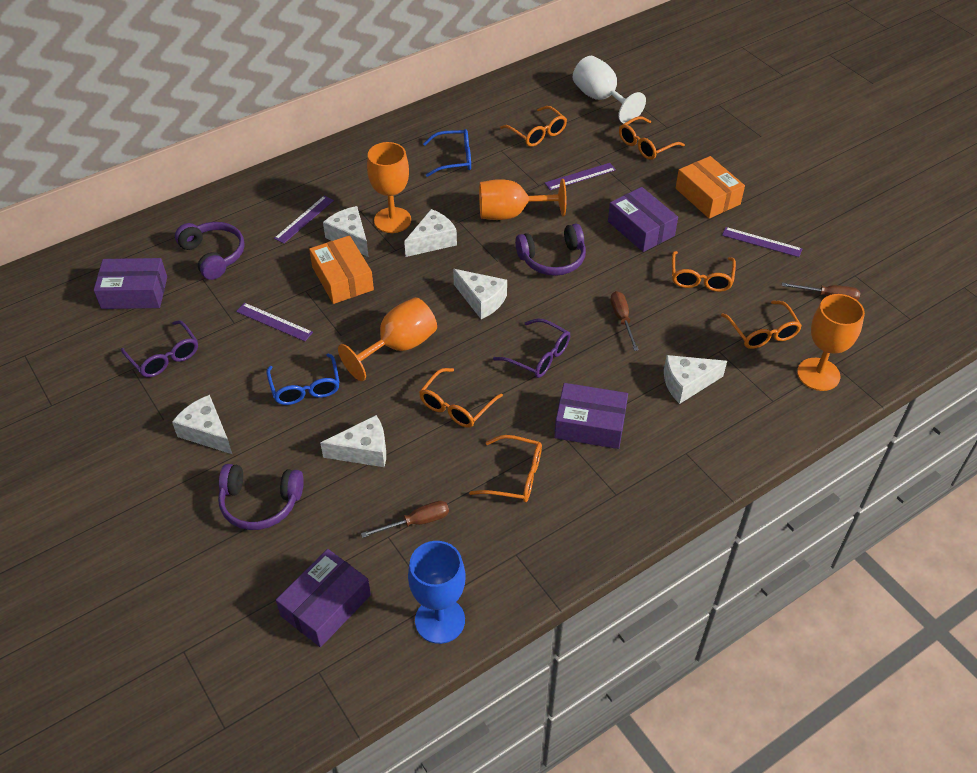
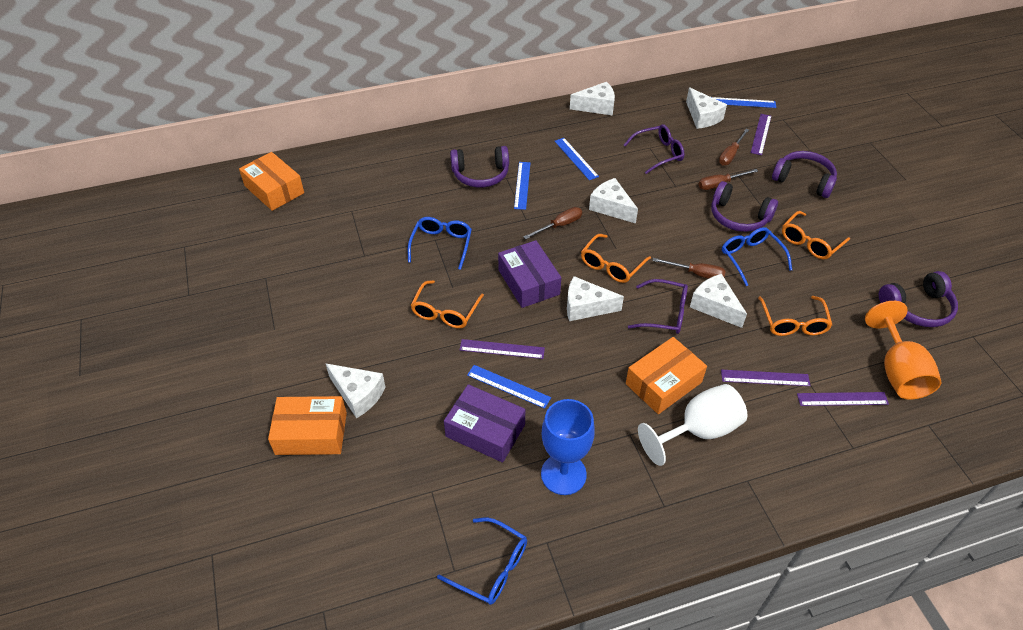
blue glasses: [267,353,340,405] [423,129,471,177] = 2 -> [408,217,472,270] [437,517,527,605] [722,227,792,286] = 3
blue ruler: none = 0 -> [467,365,551,409] [514,162,530,210] [555,138,599,180] [712,97,776,108] = 4
brown screwdriver: [361,501,449,538] [610,291,639,351] [782,283,860,300] = 3 -> [523,207,582,239] [653,258,726,279] [698,169,758,190] [719,129,749,166] = 4
orange box: [309,235,374,304] [676,156,745,219] = 2 -> [239,152,304,211] [268,396,347,455] [626,337,707,414] = 3
orange glasses: [419,368,503,428] [469,435,542,502] [500,106,567,147] [619,116,685,160] [672,251,736,292] [721,301,802,349] = 6 -> [411,280,484,328] [581,234,651,283] [758,296,832,336] [782,211,850,259] = 4
orange goblet: [338,297,437,381] [367,142,411,233] [479,179,566,220] [797,294,865,391] = 4 -> [865,301,942,400] = 1
purple box: [94,258,167,309] [276,549,371,647] [554,383,628,449] [608,187,678,252] = 4 -> [444,384,525,463] [498,240,561,308] = 2
purple headphones: [175,222,245,280] [218,464,304,530] [515,224,586,276] = 3 -> [450,146,509,187] [711,181,778,232] [772,151,837,198] [879,271,958,327] = 4

